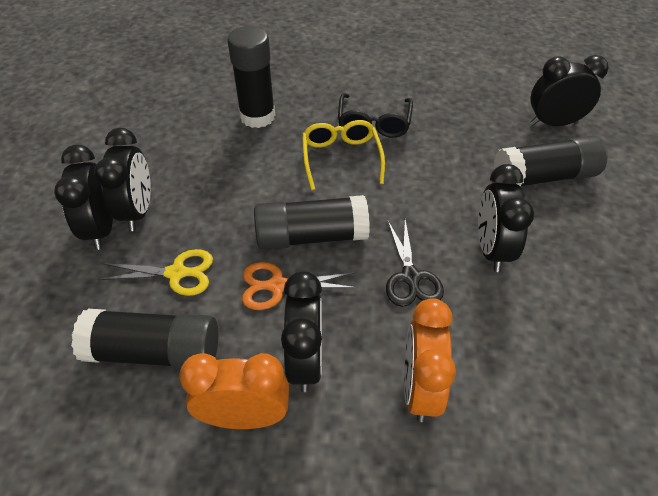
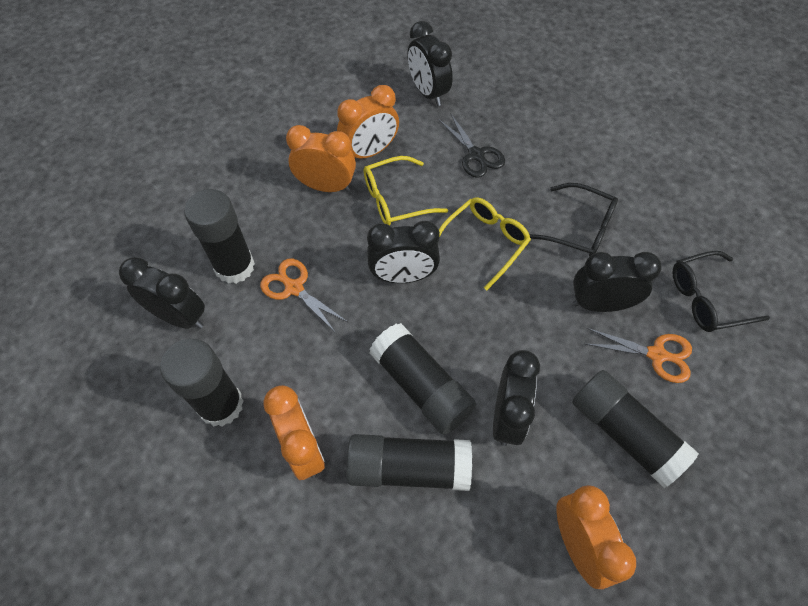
black glasses: [338,93,413,138] = 1 -> [529,183,618,257] [672,251,770,332] = 2
black glue stick: [71,309,218,369] [227,26,275,128] [254,195,370,249] [494,135,607,187] = 4 -> [160,339,244,427] [184,189,255,284] [346,434,472,491] [370,323,476,435] [572,370,699,488] = 5
orange clock: [179,353,289,429] [404,298,456,422] = 2 -> [264,385,325,480] [286,125,356,192] [337,85,399,159] [556,485,636,589] = 4
orange scissors: [242,262,357,310] = 1 -> [260,259,349,333] [585,328,692,383] = 2
yellow glasses: [302,120,385,190] = 1 -> [363,156,448,226] [439,197,531,290] = 2
yellow scissors: [97,249,213,296] = 1 -> none = 0

